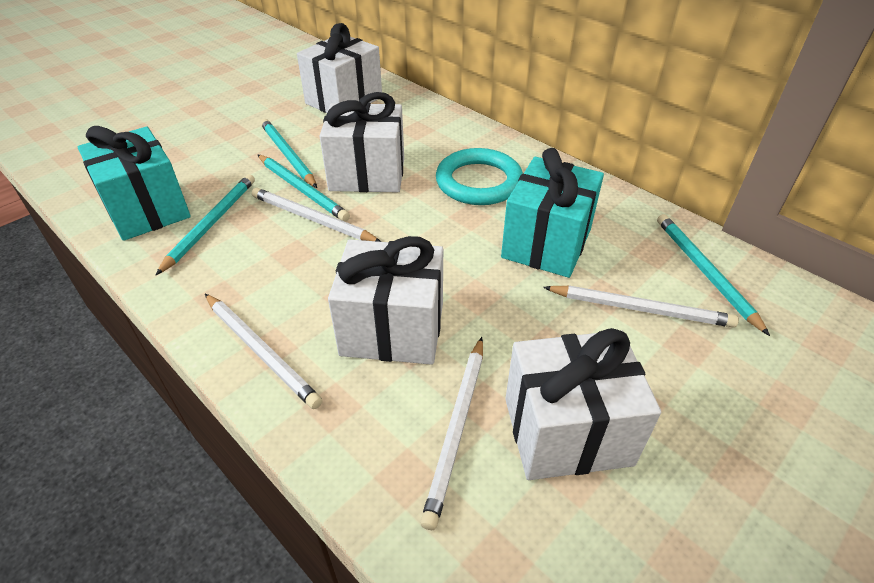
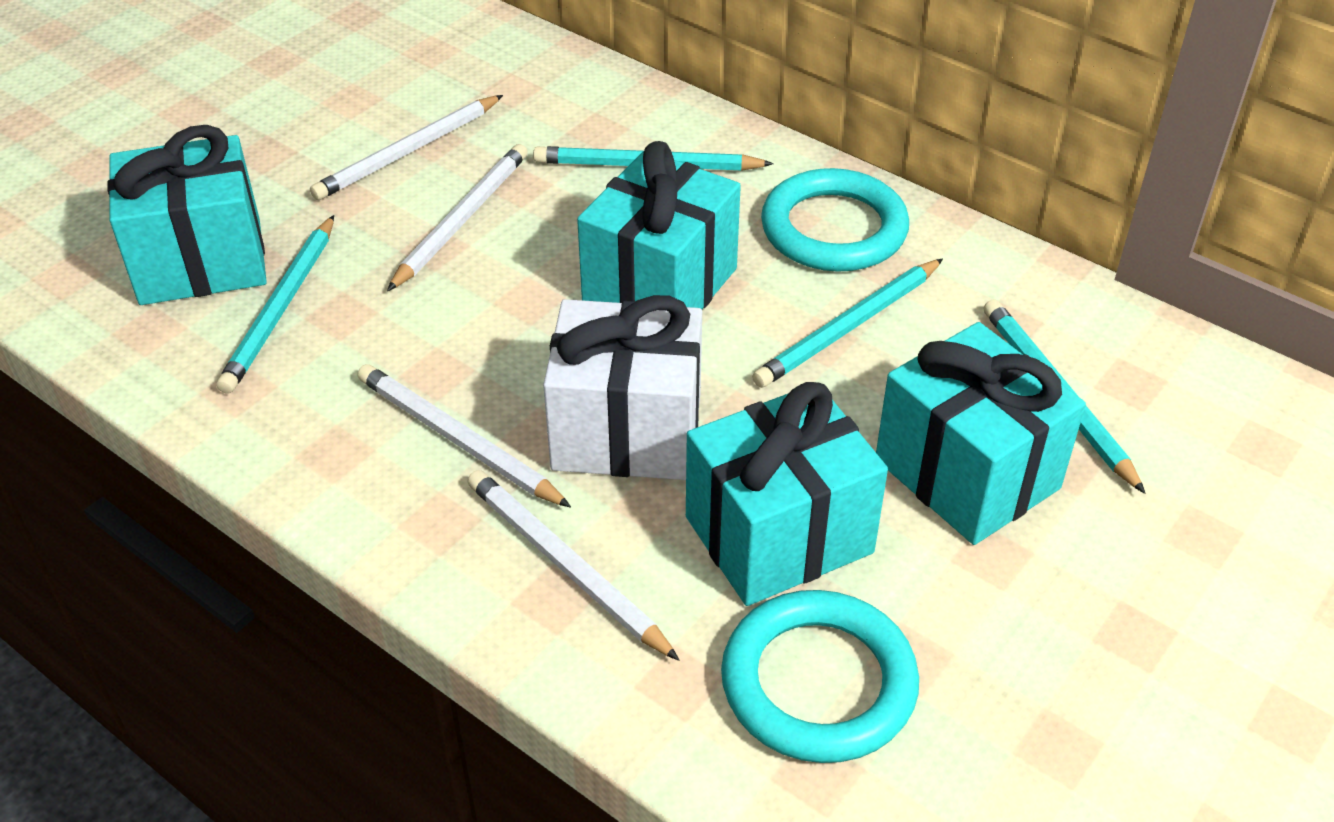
turquoise gift: [78,126,191,241] [501,148,604,278] = 2 -> [107,125,267,305] [577,141,741,309] [686,382,888,606] [876,322,1086,545] = 4
turquoise ring: [436,148,523,205] = 1 -> [721,590,919,763] [761,168,909,272] = 2
white gift: [297,23,382,113] [320,92,404,192] [328,236,443,365] [505,328,661,480] = 4 -> [543,295,702,480] = 1

